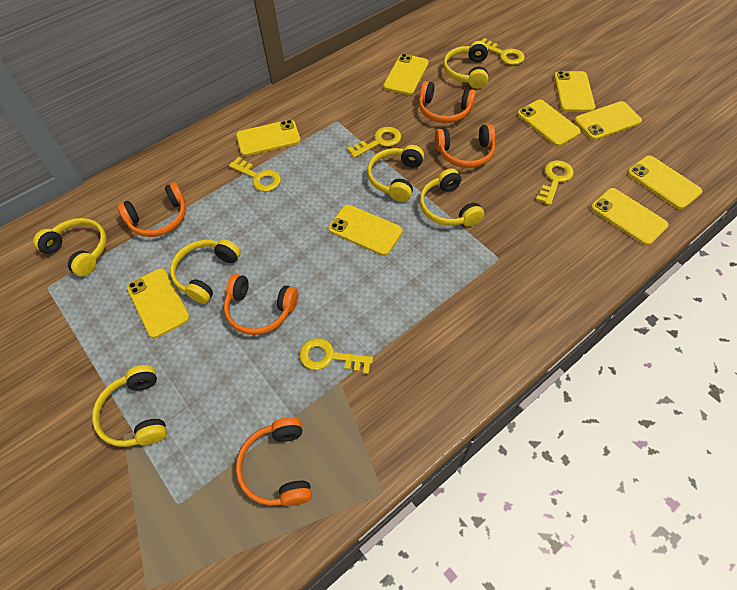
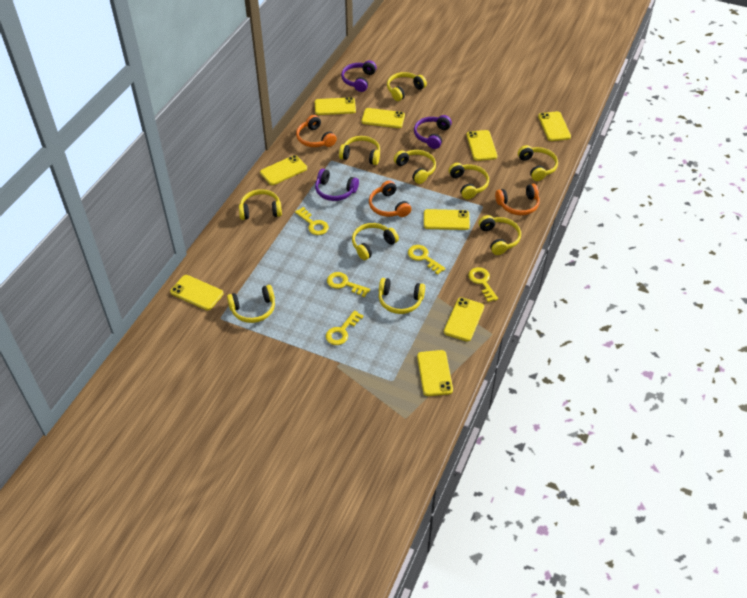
orange headphones: [117,182,186,237] [224,274,298,335] [236,417,312,506] [419,81,476,123] [435,124,495,168] = 5 -> [296,115,337,147] [369,180,411,217] [495,184,540,215] = 3
purple headphones: none = 0 -> [315,169,359,201] [341,60,377,92] [414,115,452,149] = 3
yellow headphones: [33,218,107,277] [92,365,167,447] [170,239,241,304] [367,145,424,202] [420,168,484,227] [443,41,488,89] = 6 -> [227,285,275,323] [239,189,282,220] [339,136,380,165] [352,223,399,260] [379,278,425,314] [387,72,427,101] [394,150,436,184] [449,163,489,199] [478,215,521,255] [518,145,558,181] = 10

